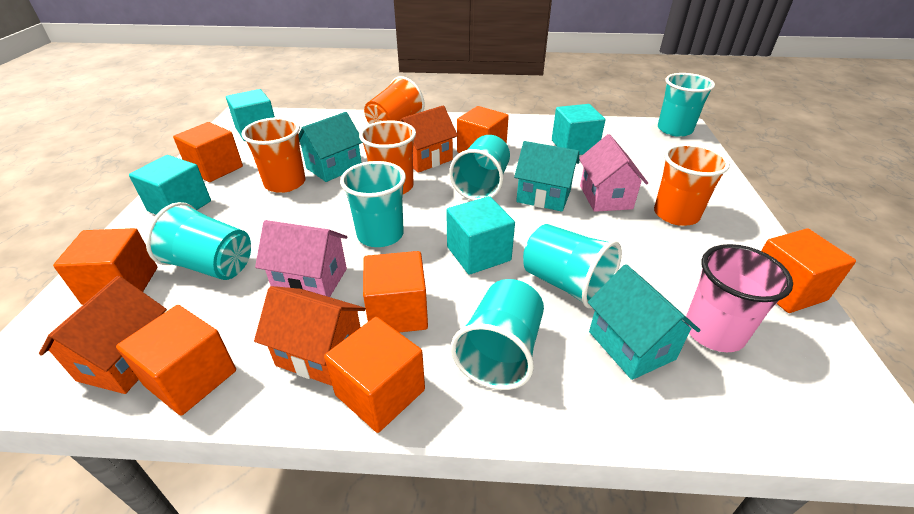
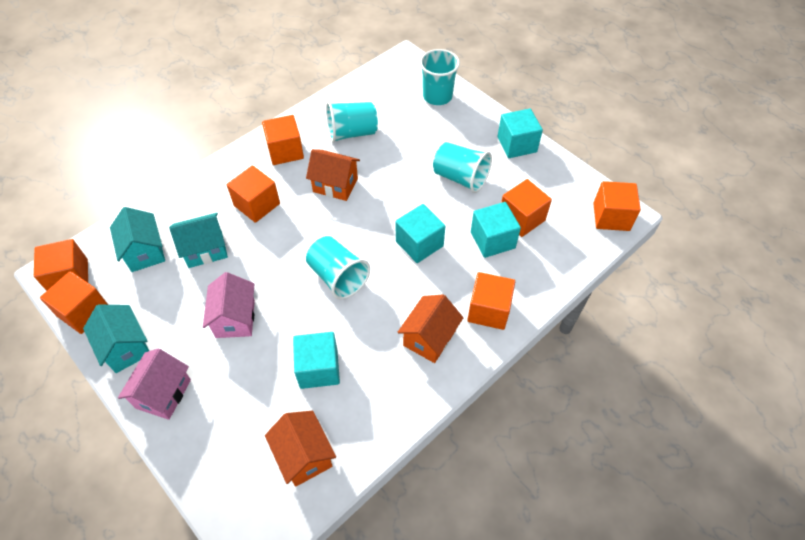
orange cup: [241,117,305,193] [359,120,416,194] [364,76,425,125] [654,144,730,226] = 4 -> none = 0
pink cup: [685,244,793,352] = 1 -> none = 0
turquoise cup: [146,202,251,280] [340,161,406,247] [449,135,510,201] [451,279,544,390] [523,224,622,308] [658,73,715,137] = 6 -> [306,236,370,299] [326,101,378,143] [420,49,460,105] [433,142,492,193] = 4

